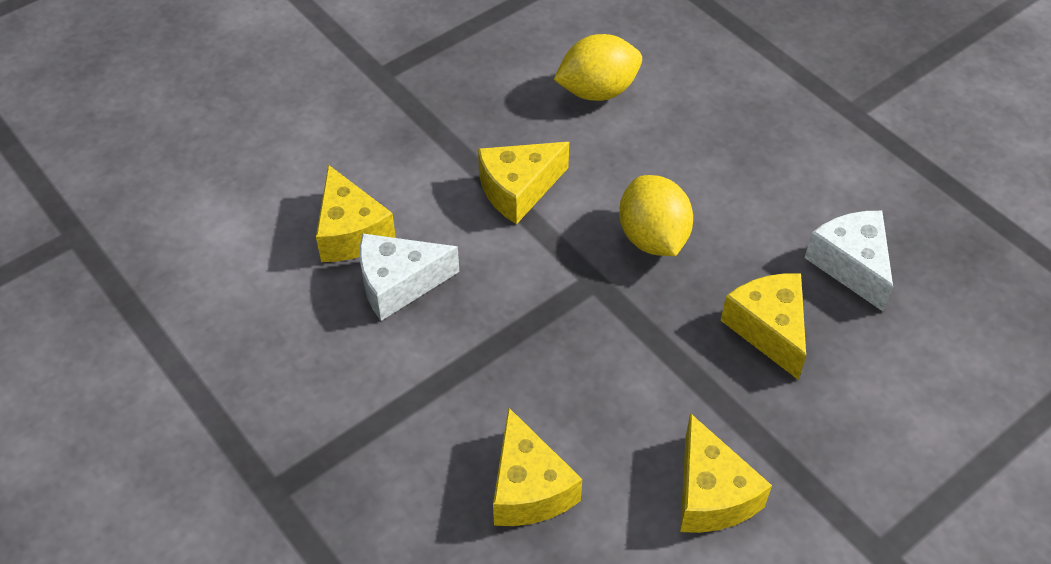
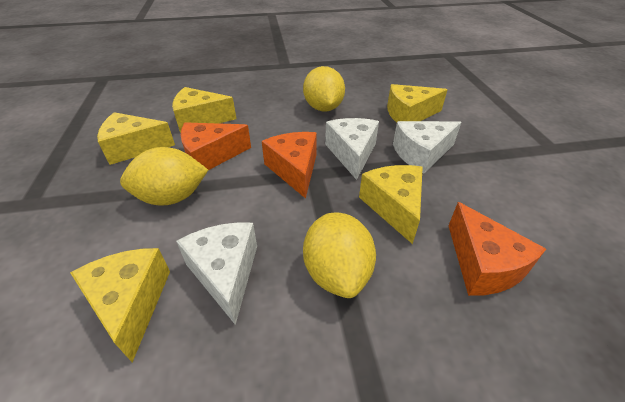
orange cheese: none = 0 -> [181,122,251,170] [262,132,317,199] [448,202,546,296] = 3
white cheese: [360,233,459,321] [805,211,893,312] = 2 -> [176,222,257,325] [325,118,379,180] [393,121,461,174] = 3
yellow lemon: [554,34,642,101] [619,175,693,256] = 2 -> [120,147,208,206] [303,66,345,112] [303,213,376,298] = 3

